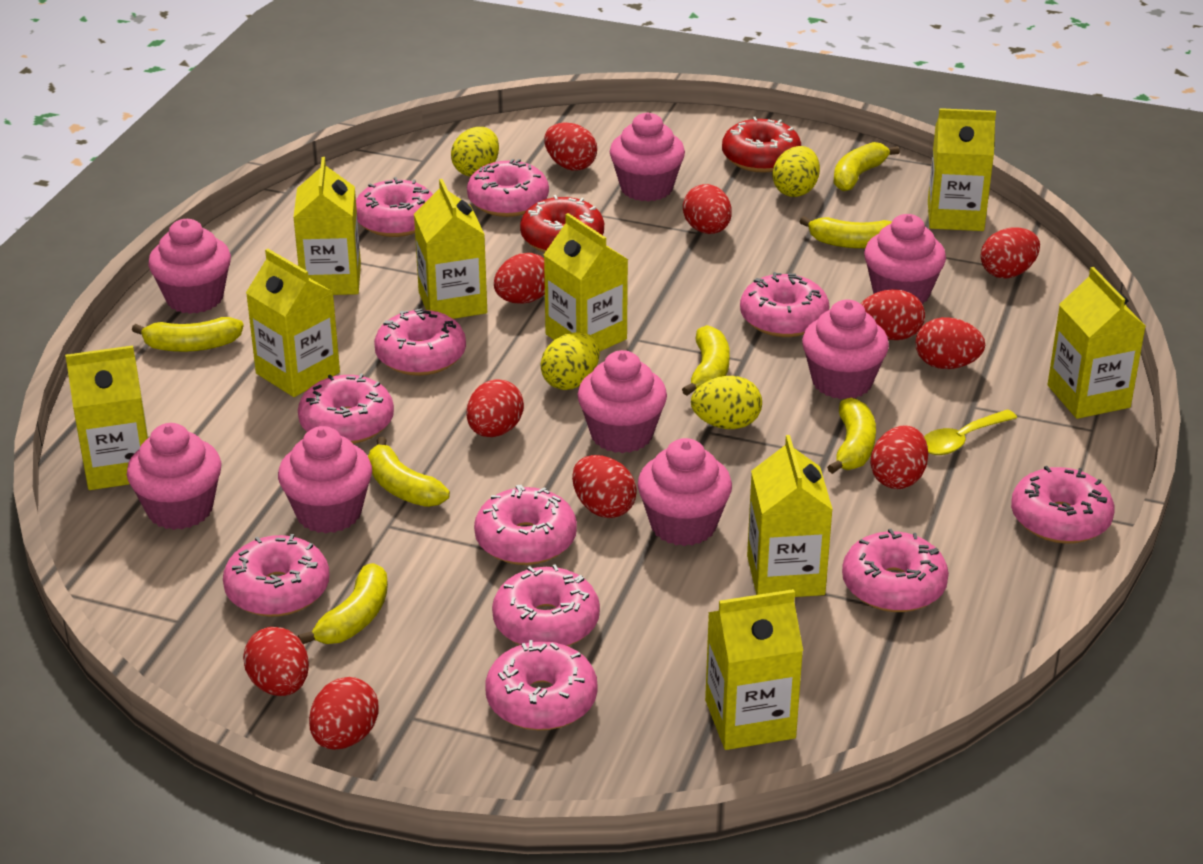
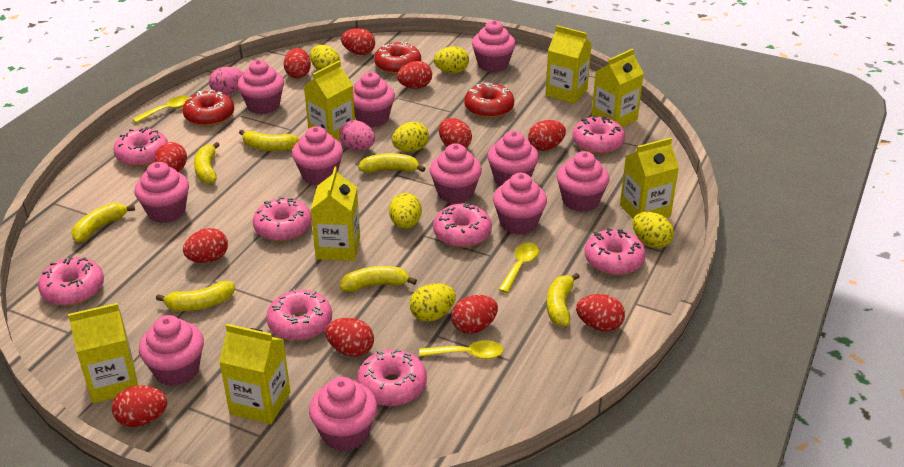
pink cupcake: [127,423,222,530] [148,219,231,314] [278,426,372,533] [578,350,667,453] [610,113,685,201] [638,438,732,546] [802,300,889,399] [864,214,946,304] = 8 -> [134,162,189,223] [139,315,204,386] [237,60,284,114] [292,126,343,185] [309,377,377,451] [353,72,395,127] [430,144,482,204] [472,20,516,72] [487,131,539,186] [493,173,547,235] [557,151,609,212] = 11
pink donut: [223,534,329,617] [298,373,394,444] [356,177,433,237] [374,308,466,376] [467,159,549,217] [474,485,577,565] [485,640,597,730] [492,564,600,646] [740,272,829,337] [842,529,949,612] [1011,466,1115,544] = 11 -> [38,256,104,306] [113,127,168,167] [253,197,312,242] [266,289,332,341] [357,348,427,406] [433,203,492,248] [572,115,625,154] [584,228,646,275] = 8
pink egg: none = 0 -> [209,67,244,95] [339,120,375,151] = 2
red donut: [520,195,604,253] [722,117,801,173] = 2 -> [182,90,234,127] [374,41,421,74] [464,83,514,118] = 3
yellow carton: [65,346,148,490] [246,249,340,397] [293,157,361,295] [414,179,487,319] [544,213,628,352] [705,589,803,750] [747,435,833,597] [928,108,996,231] [1047,267,1146,419] = 9 -> [68,303,138,403] [219,324,290,424] [304,61,355,141] [311,167,360,261] [545,25,592,104] [591,49,644,127] [620,138,679,219] = 7
yellow egg: [451,127,499,177] [540,332,600,390] [691,376,762,429] [773,146,820,197] = 4 -> [310,45,340,71] [389,193,422,229] [392,122,429,152] [410,283,456,322] [434,46,469,73] [633,212,674,248] = 6
yellow spoon: [924,409,1017,455] = 1 -> [133,95,190,123] [419,340,504,359] [498,243,539,293] = 3

